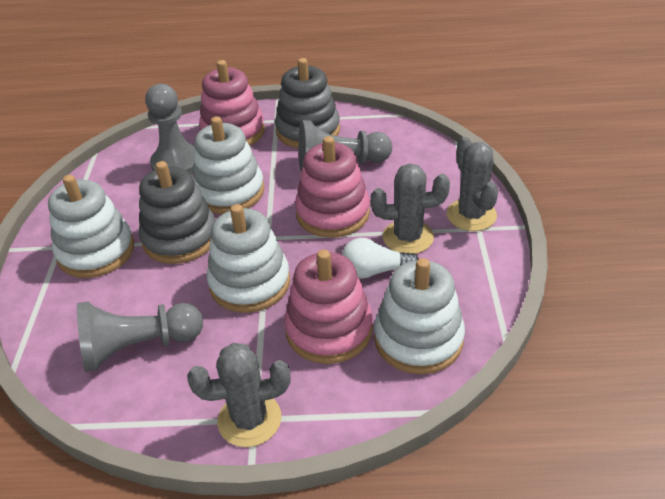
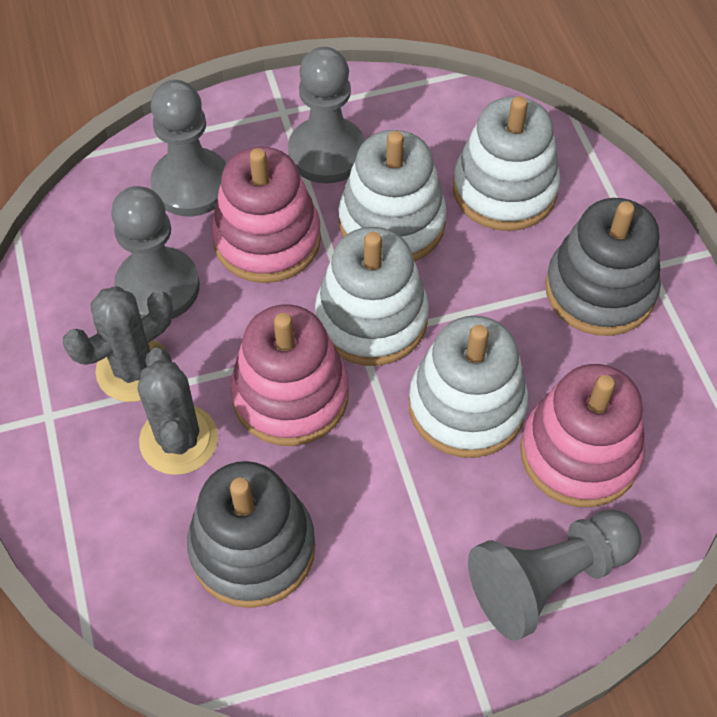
grey cactus: [187,343,291,447] [371,163,450,254] [447,137,498,231] = 3 -> [63,286,173,402] [138,348,218,475] = 2
grey pawn: [77,301,203,372] [145,84,195,174] [298,120,392,171] = 3 -> [111,186,200,319] [150,80,226,216] [288,47,365,184] [468,510,642,641] = 4
white light bulb: [342,238,419,279] = 1 -> none = 0

